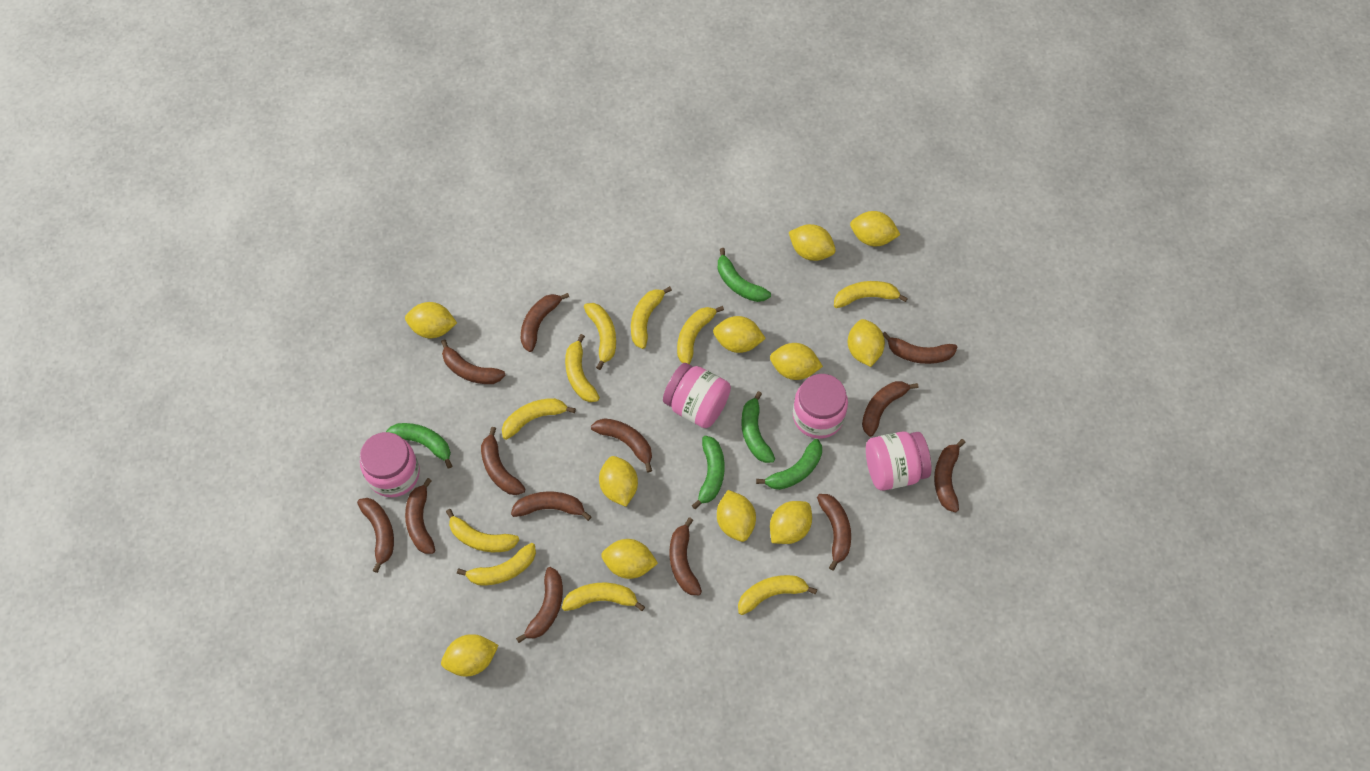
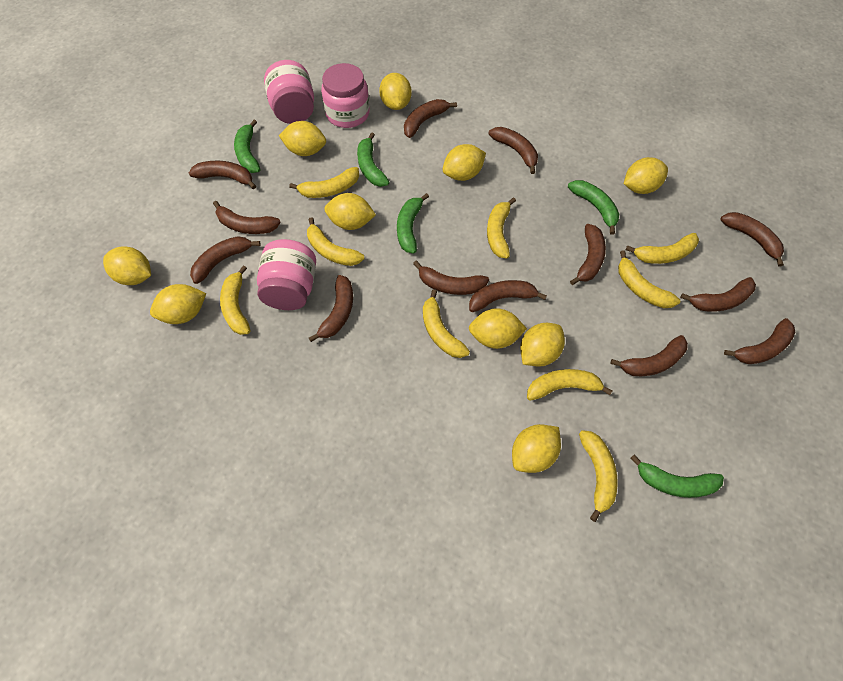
pink jar: [360,432,420,497] [663,363,731,428] [793,374,848,439] [866,432,931,491] = 4 -> [257,239,316,310] [264,60,314,124] [321,63,370,128] = 3
yellow banana: [446,509,519,552] [457,543,536,585] [502,398,576,440] [562,583,645,611] [565,334,600,402] [584,303,616,370] [631,286,672,349] [677,306,724,364] [738,575,818,615] [834,281,908,308] = 10 -> [220,265,250,335] [289,167,359,198] [307,218,364,266] [423,290,470,358] [487,197,516,259] [527,369,612,401] [579,430,618,522] [618,250,680,308] [626,233,699,264] = 9
yellow lemon: [405,302,457,338] [441,634,499,676] [599,456,638,507] [601,539,658,579] [713,316,766,353] [717,490,756,542] [770,343,823,380] [770,501,812,544] [789,224,836,261] [848,319,885,367] [850,211,901,246] = 11 -> [103,246,151,285] [150,284,206,324] [279,121,326,156] [324,193,376,230] [379,73,412,110] [442,144,486,181] [469,308,527,349] [512,424,561,473] [520,323,565,366] [624,157,668,194] = 10

